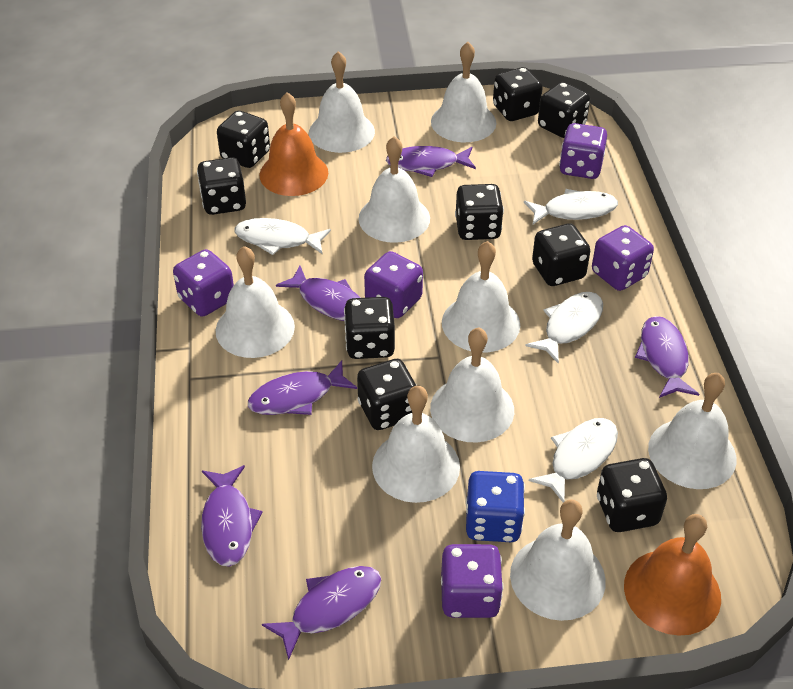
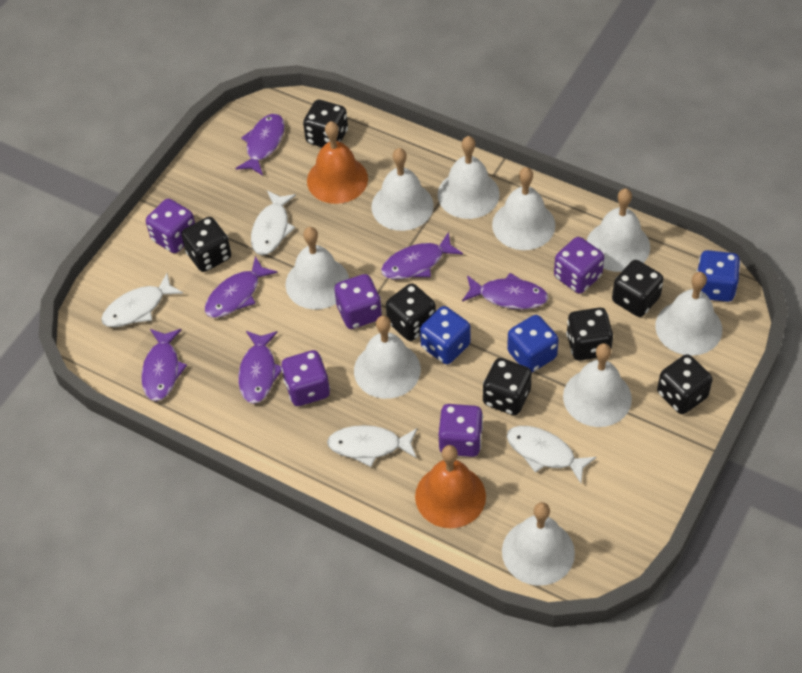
black dice: [197,157,246,215] [217,111,270,168] [344,297,395,359] [357,359,417,430] [455,184,504,240] [493,67,543,121] [532,224,590,286] [538,82,590,138] [597,458,667,532] = 9 -> [181,217,231,272] [303,100,348,147] [386,283,436,341] [483,358,532,415] [566,308,613,361] [612,260,664,317] [657,354,713,414] = 7
blue dice: [466,471,525,542] = 1 -> [420,306,471,364] [507,315,559,372] [697,250,740,302] = 3

